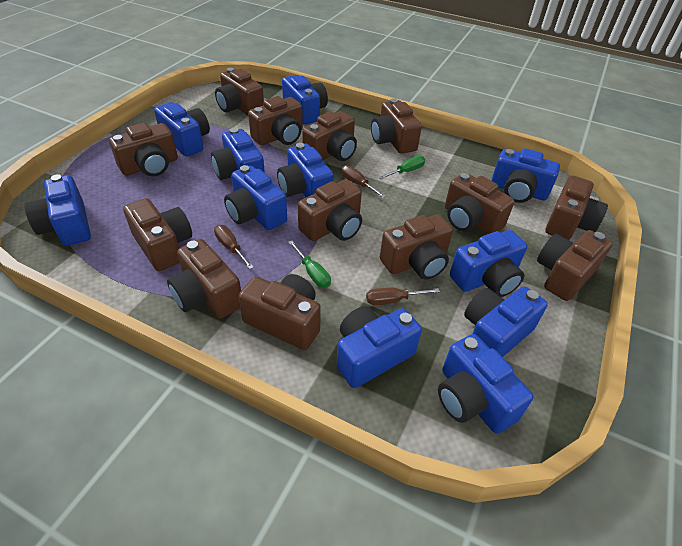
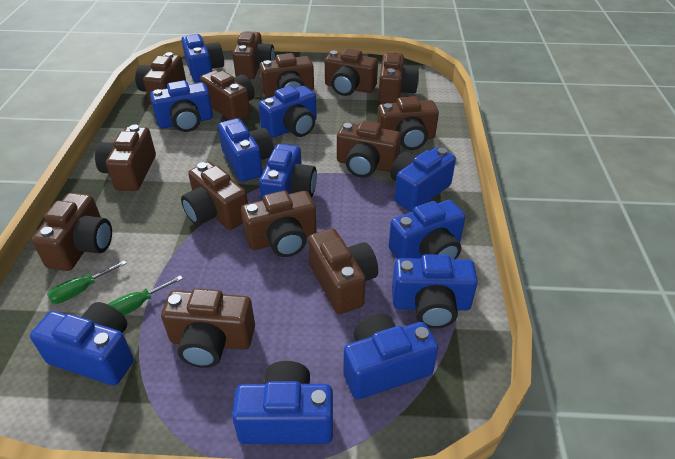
brown camera: [109,123,178,176] [123,198,192,271] [167,239,241,319] [215,68,264,116] [238,274,321,350] [248,96,303,145] [298,179,362,241] [302,111,357,161] [371,98,422,154] [380,214,453,279] [445,173,514,234] [537,230,612,301] [545,176,608,240] = 13 -> [32,193,112,271] [95,124,156,191] [135,52,186,105] [161,289,255,368] [181,162,248,230] [200,70,255,120] [233,31,275,79] [241,190,316,257] [259,53,314,97] [308,228,378,314] [325,48,378,96] [337,120,401,178] [377,96,439,150] [378,53,419,103] = 14
brown screwdriver: [214,225,254,269] [341,165,386,198] [366,288,440,305] = 3 -> none = 0

